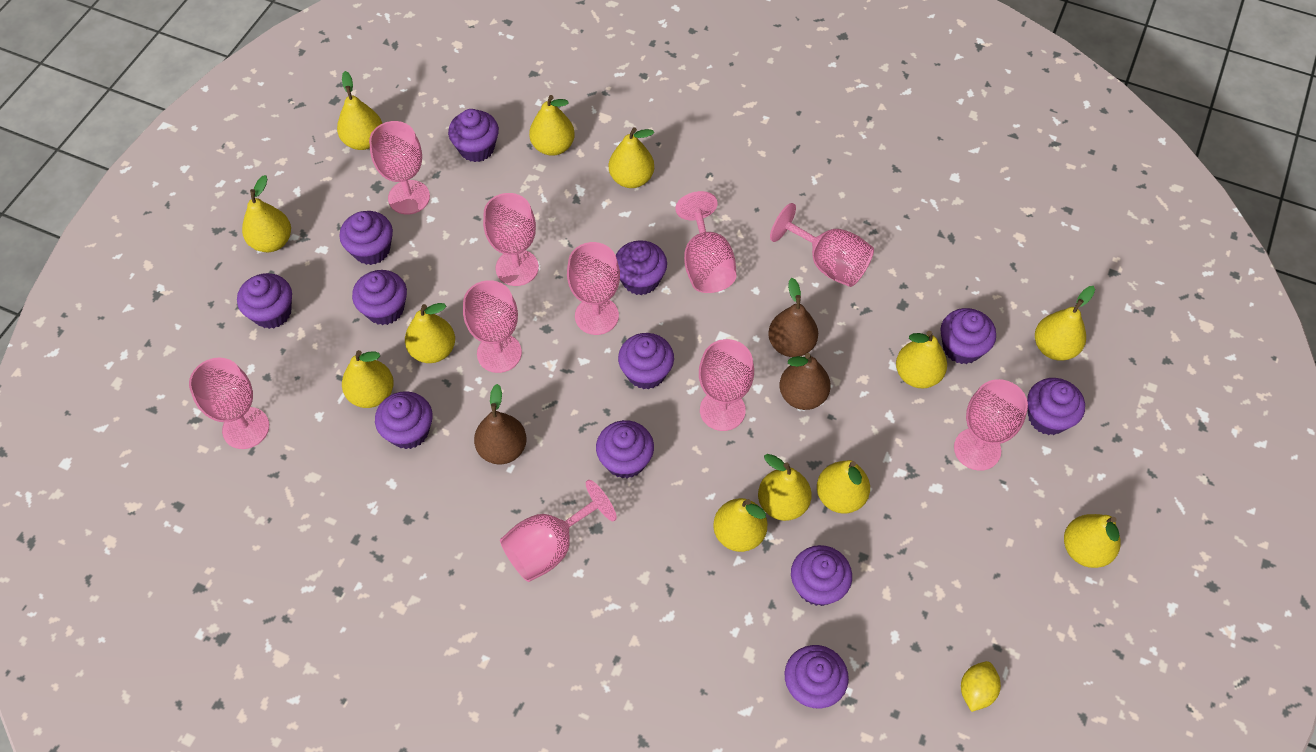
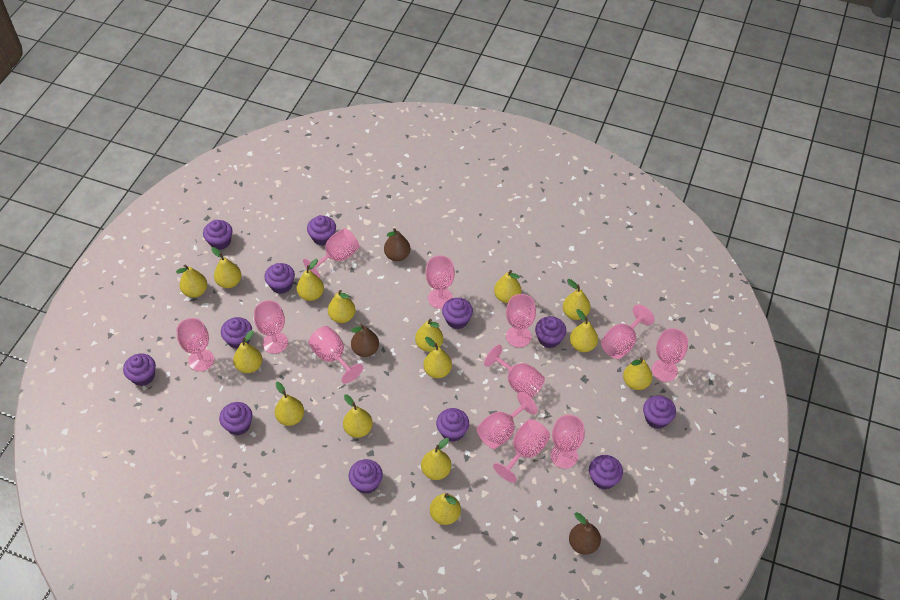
pink goblet: [189,358,269,449] [369,121,430,214] [463,280,522,373] [483,193,539,286] [500,480,617,582] [567,242,620,335] [675,191,736,293] [699,339,754,431] [770,203,874,287] [954,379,1028,471] = 10 -> [177,318,214,371] [254,300,288,354] [303,228,359,278] [308,326,363,384] [426,255,455,309] [477,392,538,449] [484,345,545,398] [493,419,550,483] [506,294,536,347] [551,415,585,469] [601,305,655,359] [652,328,688,382] = 12
yellow lemon: [961,661,1001,712] = 1 -> none = 0
yellow pear: [242,175,291,252] [337,71,382,150] [342,350,394,408] [405,303,455,363] [529,95,575,156] [609,127,654,188] [713,498,767,552] [758,454,812,521] [817,460,870,513] [896,331,947,389] [1035,286,1095,360] [1064,514,1121,568] = 12 -> [176,264,207,298] [211,247,241,288] [233,330,262,373] [275,382,304,426] [296,259,324,301] [328,290,356,323] [343,394,373,438] [415,319,443,352] [421,438,452,480] [423,337,452,378] [430,493,461,525] [494,270,521,303] [563,279,590,320] [570,309,598,352] [623,357,652,390] = 15

